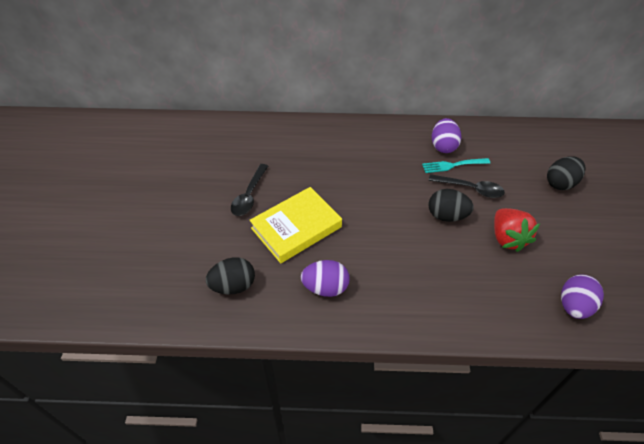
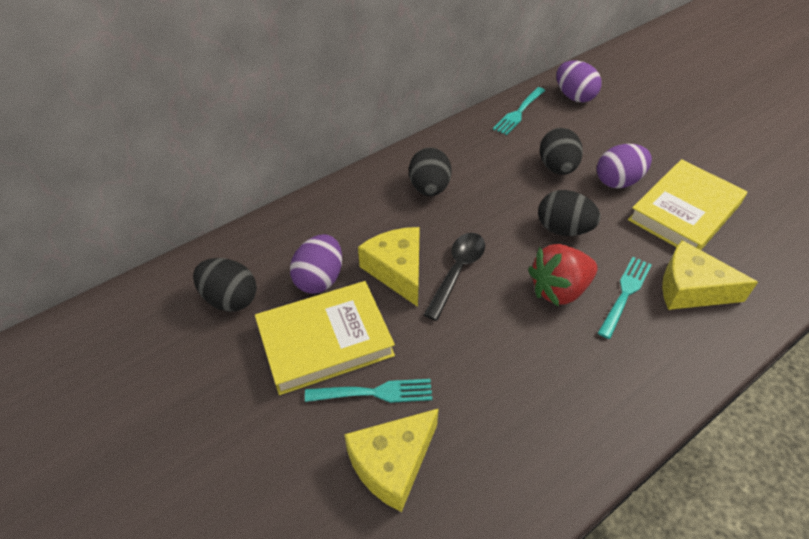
black egg: [206,257,255,295] [429,189,474,222] [547,156,586,190] = 3 -> [193,258,257,312] [409,147,452,196] [538,190,601,236] [540,128,583,175] = 4
black spoon: [231,164,268,216] [428,174,505,198] = 2 -> [424,233,485,321] = 1
turquoise fork: [422,158,490,173] = 1 -> [305,379,432,403] [493,87,545,135] [598,257,652,339] = 3
yellow book: [250,187,342,264] = 1 -> [255,281,395,395] [628,159,747,250] = 2
yellow cheese: none = 0 -> [344,408,439,512] [358,227,420,307] [662,240,758,310] = 3

